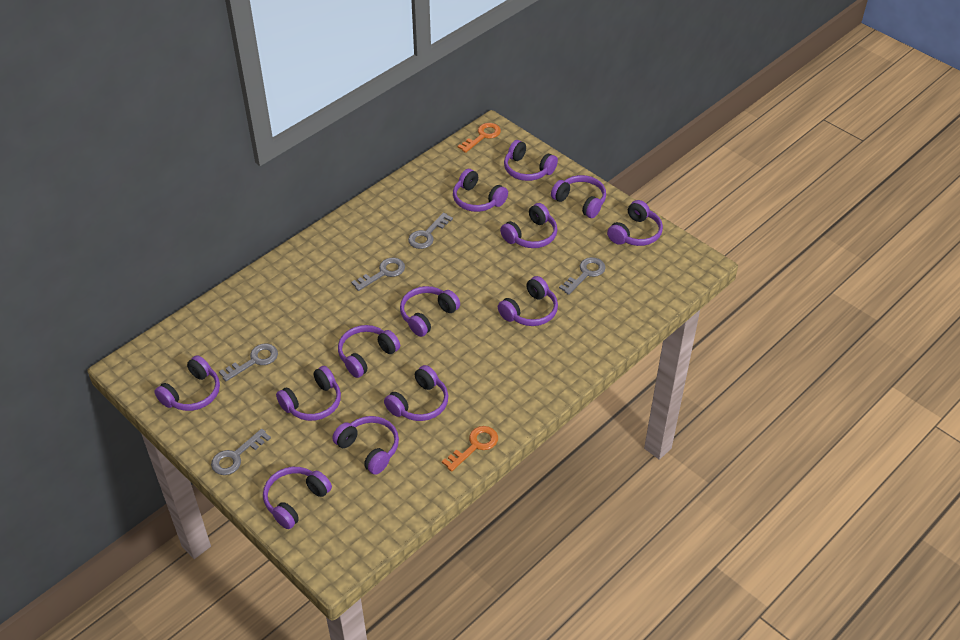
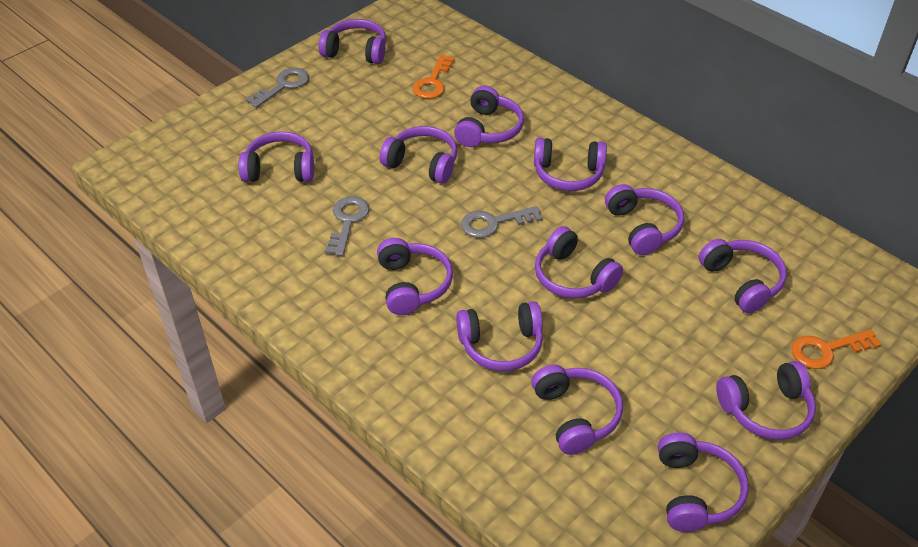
grey key: [211,429,271,475] [219,344,278,381] [351,258,405,291] [408,212,453,249] [559,257,605,295] = 5 -> [246,68,309,108] [325,196,369,256] [461,206,543,238] = 3

